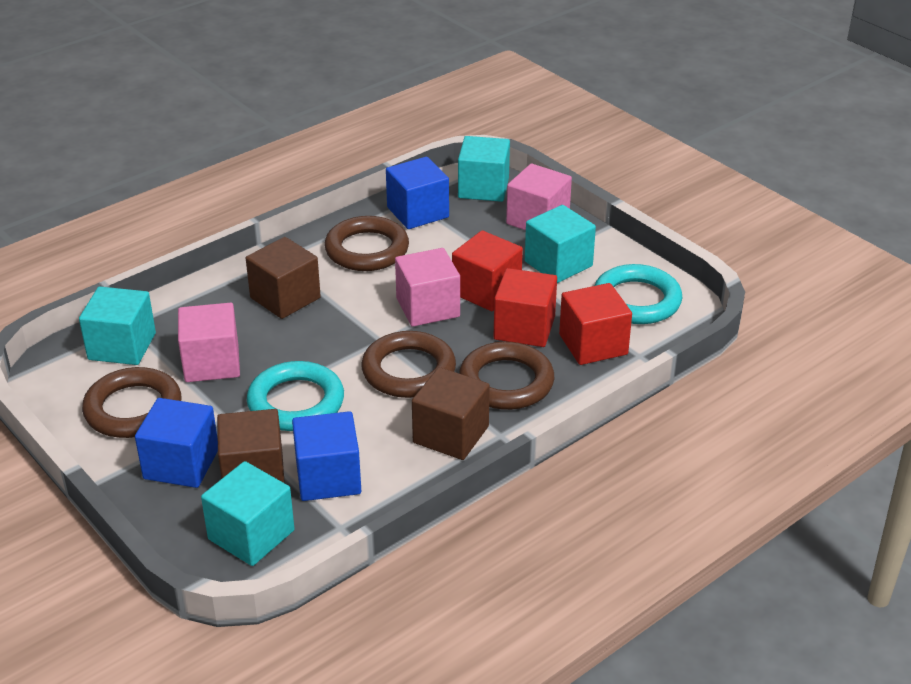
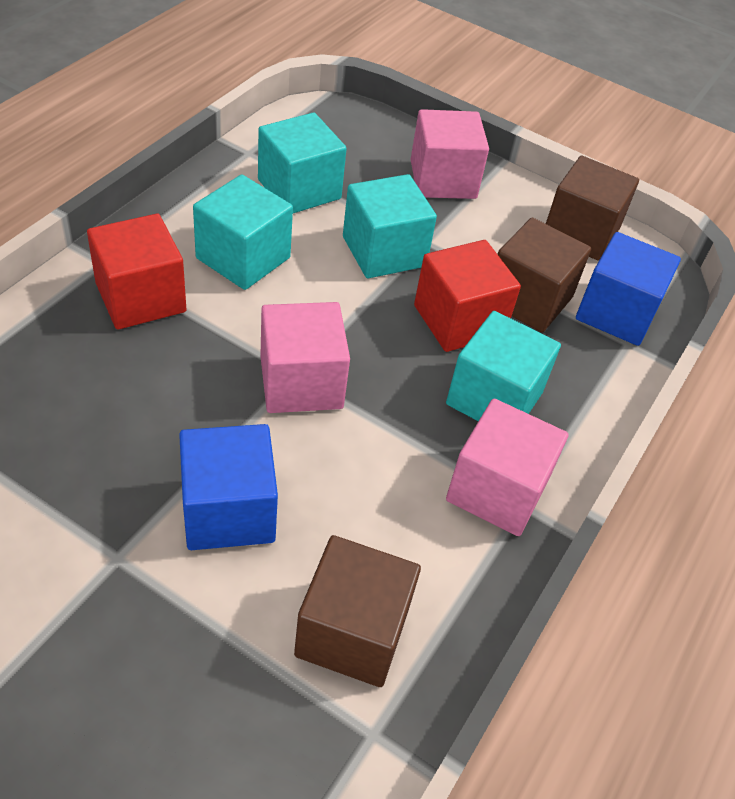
blue cube: [135,398,218,488] [292,411,361,501] [386,157,449,229] = 3 -> [179,424,278,550] [576,232,681,346] = 2
brown ring: [82,367,181,438] [325,216,409,271] [361,331,456,398] [459,342,554,410] = 4 -> none = 0
red cube: [452,230,523,311] [494,268,557,347] [559,283,632,365] = 3 -> [87,214,187,329] [414,240,521,352] = 2
turquoise ring: [247,361,344,431] [595,264,682,324] = 2 -> none = 0

